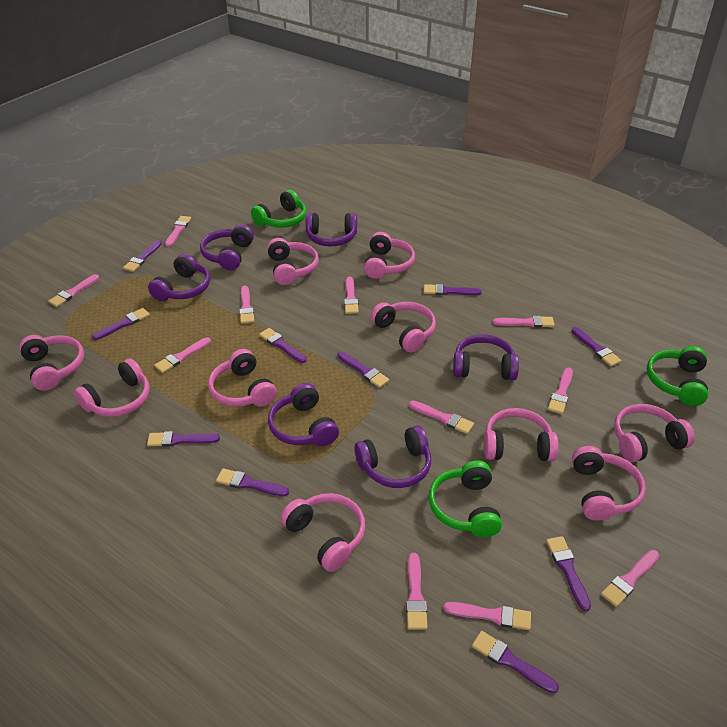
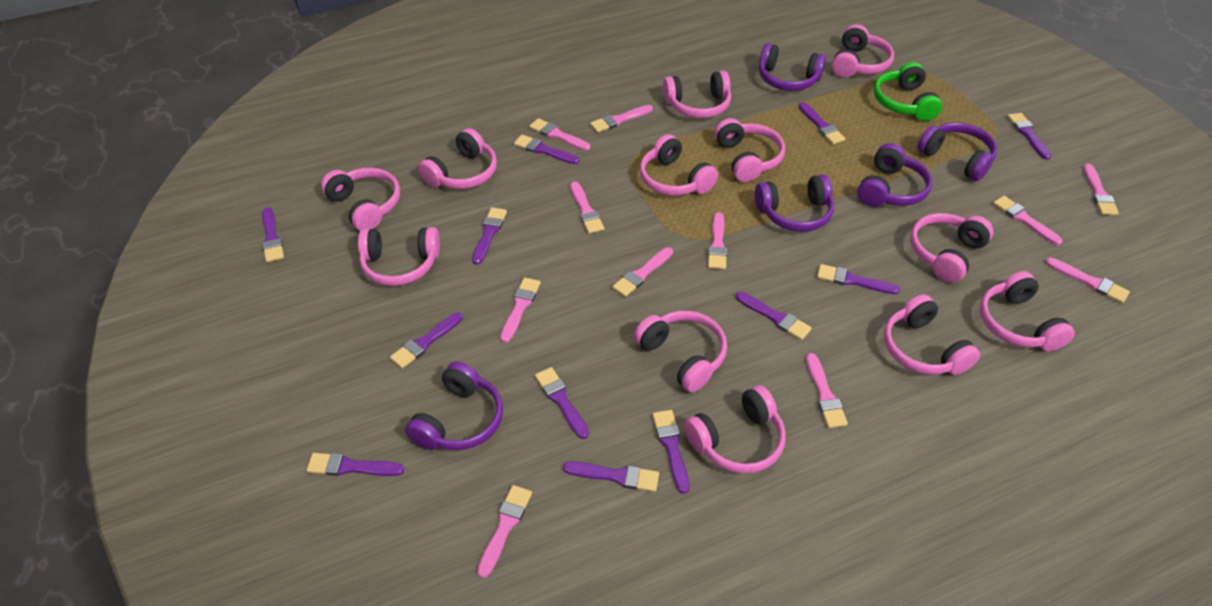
green headphones: [251,190,306,228] [429,460,502,537] [647,346,708,406] = 3 -> [874,62,942,121] = 1
pink headphones: [19,335,84,391] [74,358,150,417] [208,349,277,407] [267,238,319,285] [281,493,365,572] [364,232,415,279] [371,302,436,353] [484,408,559,461] [572,446,646,521] [614,404,695,463] = 10 -> [321,168,400,231] [358,227,440,286] [418,128,497,189] [634,311,727,392] [640,134,718,196] [663,71,731,118] [684,385,786,474] [714,118,785,182] [832,24,894,78] [884,294,980,375] [910,213,993,283] [979,271,1075,351] = 12
purple brush: [92,308,150,340] [123,240,162,272] [147,431,220,447] [216,468,289,496] [259,328,307,363] [337,351,389,388] [424,284,482,295] [472,631,559,693] [546,536,591,612] [571,327,621,366] = 10 -> [262,207,284,262] [307,453,404,476] [390,312,463,369] [472,207,507,265] [514,135,579,164] [535,367,589,439] [563,461,659,492] [653,410,689,494] [735,291,812,340] [798,102,846,144] [817,264,900,294] [1007,113,1051,160] = 12
purple headphones: [148,254,210,301] [200,224,254,270] [268,383,339,446] [306,213,357,246] [354,425,431,488] [453,334,519,380] = 6 -> [405,361,503,450] [755,174,834,232] [759,43,826,91] [857,143,933,207] [917,122,997,181] = 5

